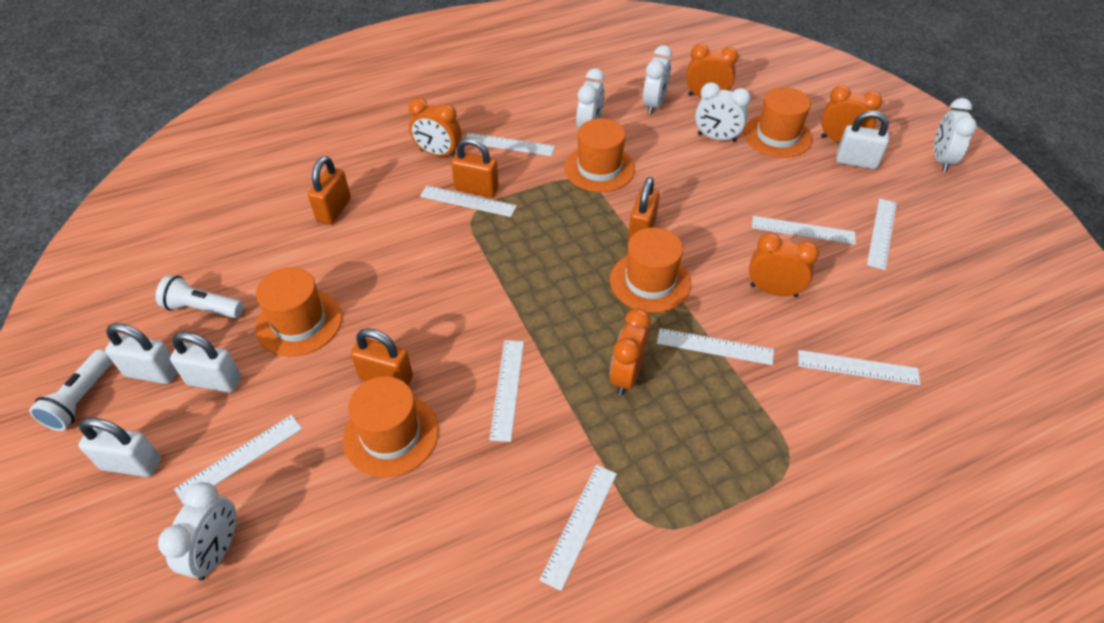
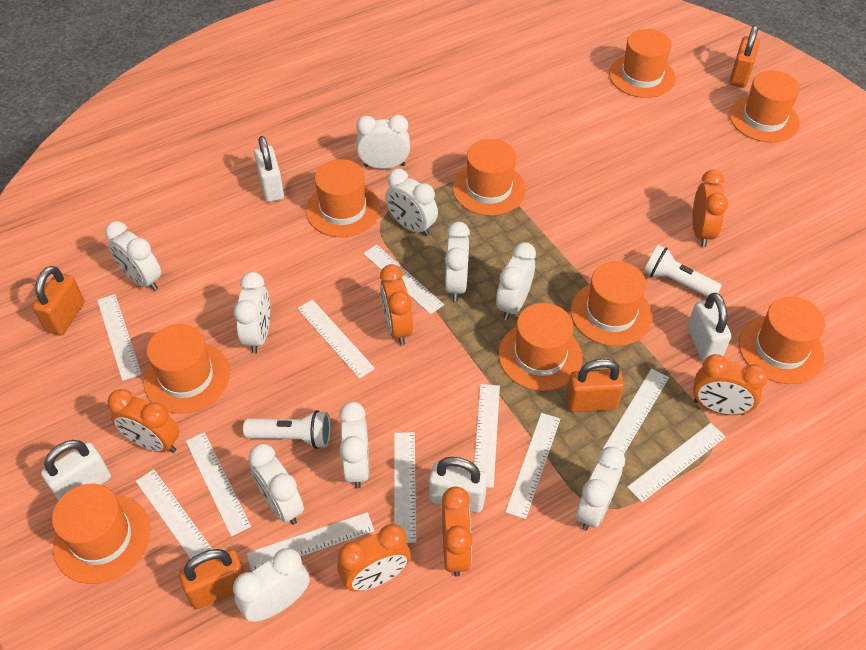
orange clock: [409,98,461,157] [610,308,651,395] [686,44,738,97] [749,233,819,297] [821,85,882,143] = 5 -> [107,389,179,453] [337,524,411,592] [380,264,413,345] [442,487,473,577] [693,170,728,247] [693,354,768,415] = 6
orange hat: [255,267,342,357] [343,377,439,477] [564,118,635,192] [610,227,691,313] [744,87,813,158] = 5 -> [52,484,151,584] [143,324,230,414] [306,159,380,237] [453,139,526,216] [498,303,582,391] [571,261,652,346] [609,29,675,98] [729,71,800,142] [739,297,825,384] = 9
white clock: [158,482,236,581] [576,68,605,130] [643,45,672,114] [695,82,751,142] [934,98,977,172] = 5 -> [105,221,161,291] [233,548,310,622] [234,272,270,354] [248,444,304,525] [339,402,369,488] [356,115,410,169] [385,169,438,236] [445,222,470,301] [496,242,536,320] [576,447,625,531] = 10
white ruler: [174,415,302,505] [420,186,517,217] [466,133,555,156] [489,340,524,442] [539,465,617,591] [657,328,774,365] [752,216,856,244] [798,350,920,385] [867,198,897,270] = 9 -> [97,294,141,381] [136,469,213,559] [186,432,251,537] [247,512,374,572] [297,299,375,379] [363,245,444,315] [394,432,416,543] [474,384,500,488] [505,413,560,519] [602,369,669,454] [627,423,726,502] = 11

